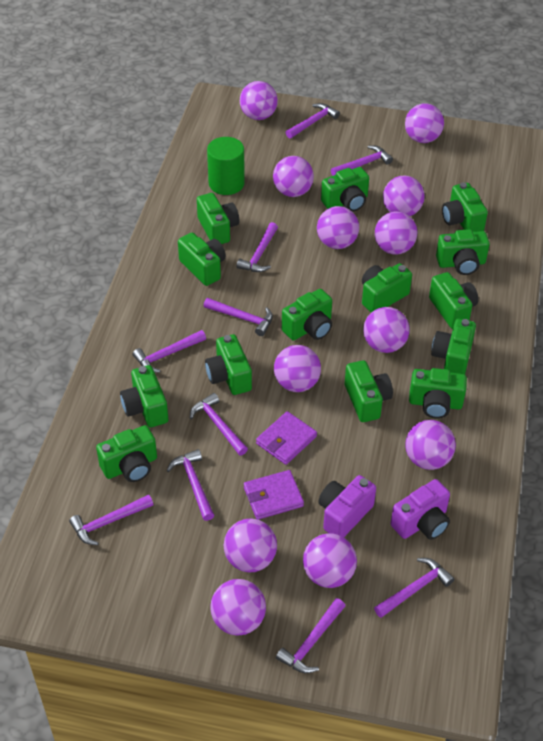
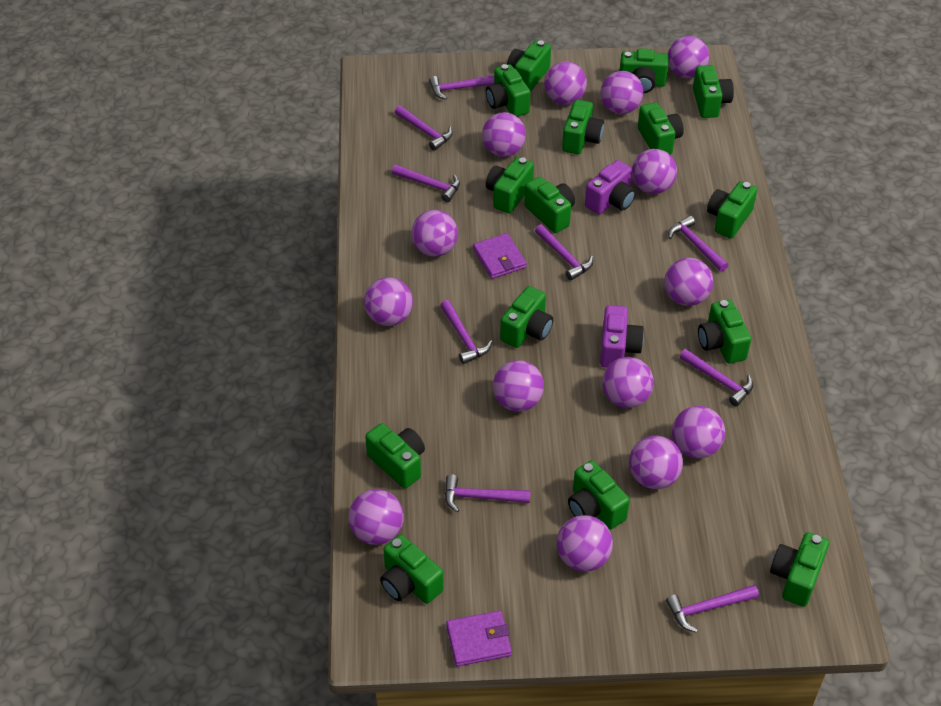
green camera: [96,425,157,482] [120,365,168,427] [178,233,226,286] [197,193,239,244] [205,334,252,395] [282,289,332,340] [321,167,369,212] [345,360,393,422] [362,263,412,312] [409,368,467,419] [429,272,478,329] [431,319,476,374] [436,229,490,275] [442,182,488,232] = 14 -> [365,423,425,489] [380,534,444,604] [486,64,530,117] [486,157,534,214] [500,286,553,348] [507,40,551,92] [524,177,575,233] [562,100,604,154] [568,460,630,530] [619,48,669,93] [638,103,684,154] [693,65,734,118] [698,300,751,363] [707,181,757,238] [770,532,829,607] = 15
green cylinder: [207,137,245,195] = 1 -> none = 0
purple ball: [210,579,266,636] [224,518,277,572] [240,81,278,120] [273,156,314,197] [274,345,321,392] [303,533,357,588] [317,206,359,249] [363,307,409,353] [375,211,417,255] [383,175,425,216] [405,103,444,143] [405,420,456,470] = 12 -> [349,489,404,545] [364,277,413,326] [411,210,458,257] [482,112,526,157] [493,360,544,412] [544,62,587,105] [557,515,613,572] [601,71,643,114] [602,357,654,408] [629,436,683,489] [632,149,677,194] [664,258,713,306] [668,36,709,78] [672,406,725,458] = 14
purple hammer: [69,495,154,545] [133,330,206,373] [166,449,214,521] [190,393,248,456] [204,298,273,336] [236,222,278,272] [276,598,345,673] [286,103,340,139] [331,145,393,176] [374,558,454,618] = 10 -> [392,164,460,202] [395,106,453,151] [429,75,494,99] [440,300,492,364] [445,474,530,512] [535,224,593,281] [666,585,759,633] [668,216,728,272] [680,349,753,406] = 9

